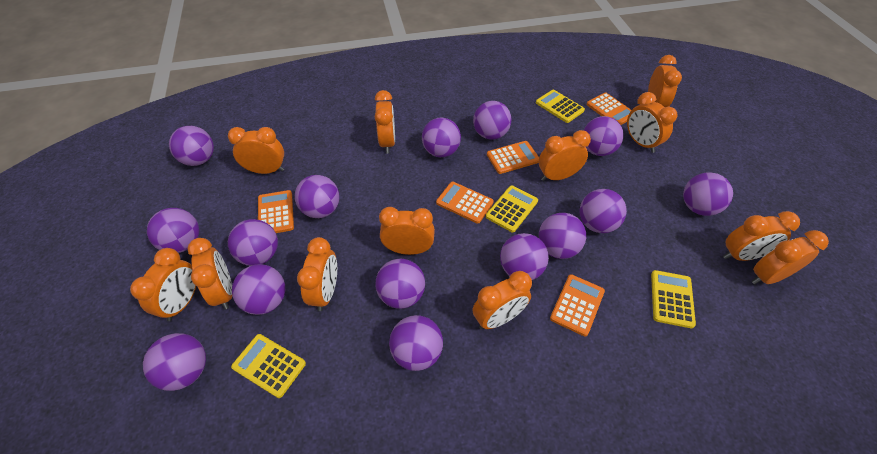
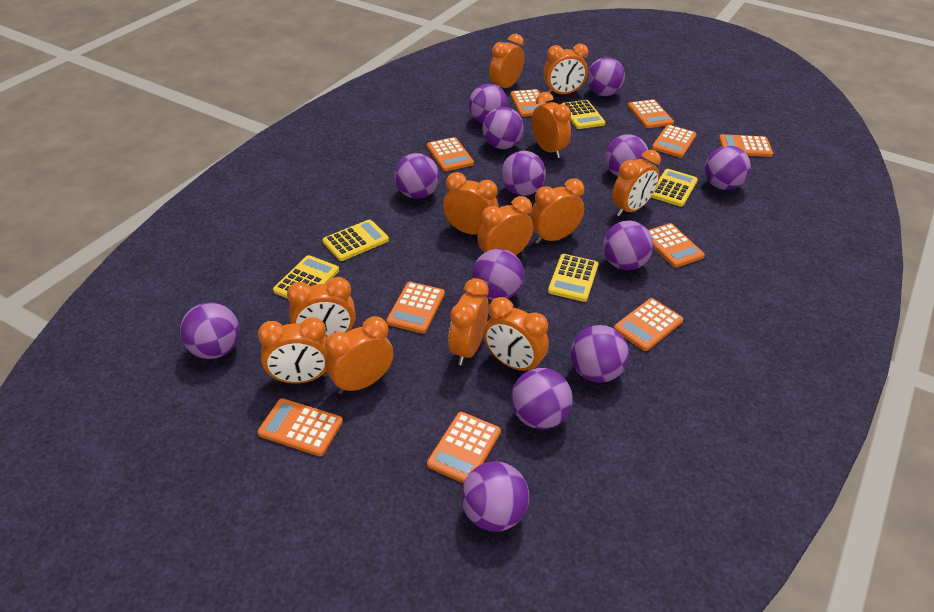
orange calculator: [258,190,294,233] [436,182,494,224] [487,141,539,174] [550,274,605,336] [586,93,631,125] = 5 -> [257,398,343,456] [386,282,445,334] [427,137,474,171] [427,412,501,483] [510,89,545,117] [614,298,683,351] [628,99,674,128] [649,223,705,268] [652,125,696,158] [719,134,773,157] = 10
purple ball: [143,333,206,391] [147,208,199,253] [169,126,214,166] [228,219,278,266] [232,264,285,315] [295,175,340,218] [375,259,425,309] [389,315,443,371] [422,118,461,157] [473,101,512,140] [500,233,549,280] [539,213,586,259] [579,189,627,233] [583,116,624,156] [683,172,733,216] = 15 -> [180,302,240,359] [394,153,439,199] [461,461,529,532] [469,84,508,124] [472,249,524,300] [482,107,524,149] [501,151,546,196] [512,368,572,429] [571,325,629,383] [587,57,625,96] [603,221,654,270] [605,134,649,176] [705,146,751,190] = 13
yellow calculator: [231,334,306,398] [486,185,538,232] [536,90,585,123] [651,270,696,328] = 4 -> [273,255,339,299] [323,220,389,261] [548,254,598,302] [562,100,605,129] [651,169,698,207] = 5

